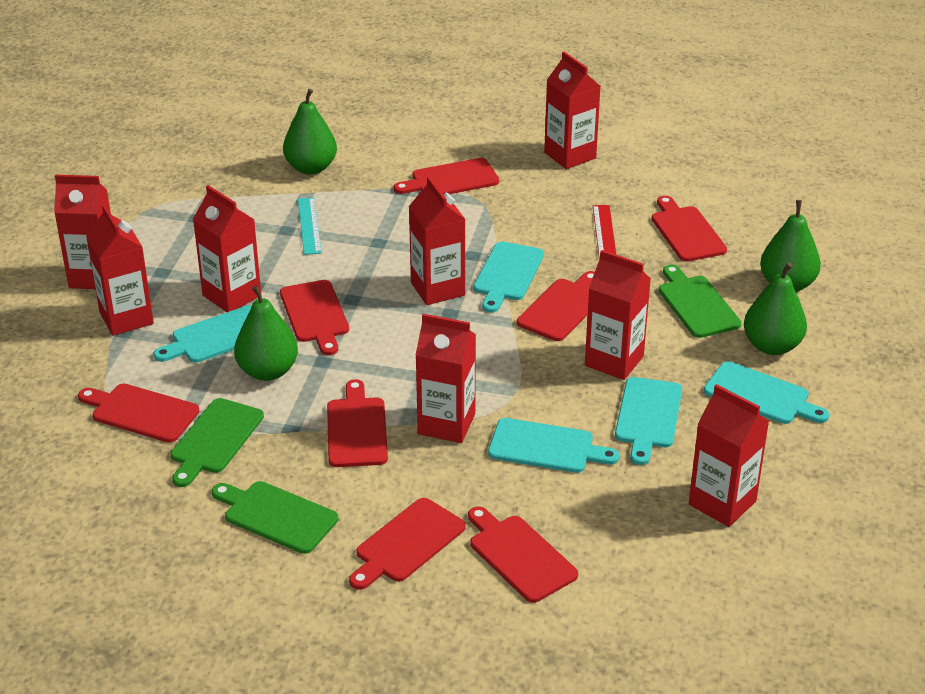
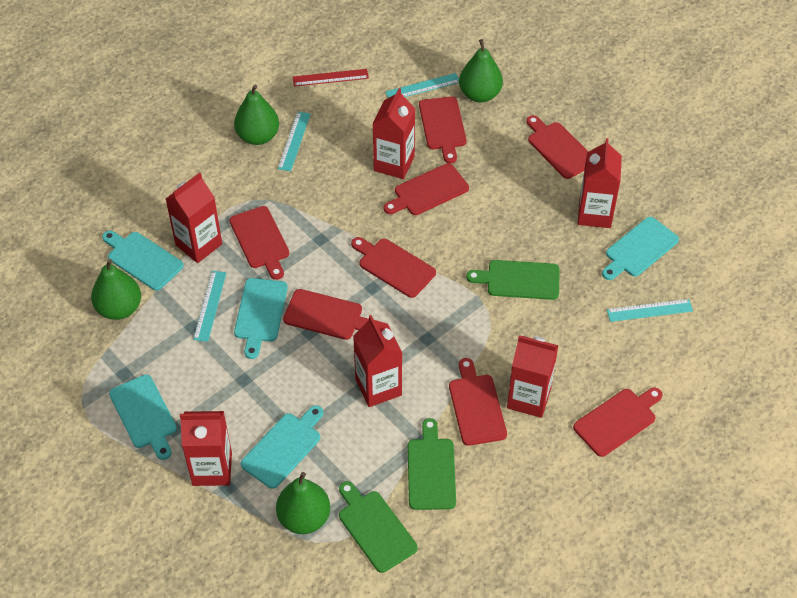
red carton: [54,175,111,289] [86,204,154,336] [193,185,261,312] [409,176,466,305] [416,314,476,443] [544,52,601,169] [585,250,651,380] [689,384,769,527] = 8 -> [166,173,222,263] [180,411,232,486] [353,315,402,407] [372,88,415,179] [507,335,559,418] [578,138,622,228] = 6
turquoise ruler: [298,197,322,255] = 1 -> [193,271,226,342] [278,112,310,171] [385,73,459,98] [607,299,693,322] = 4

